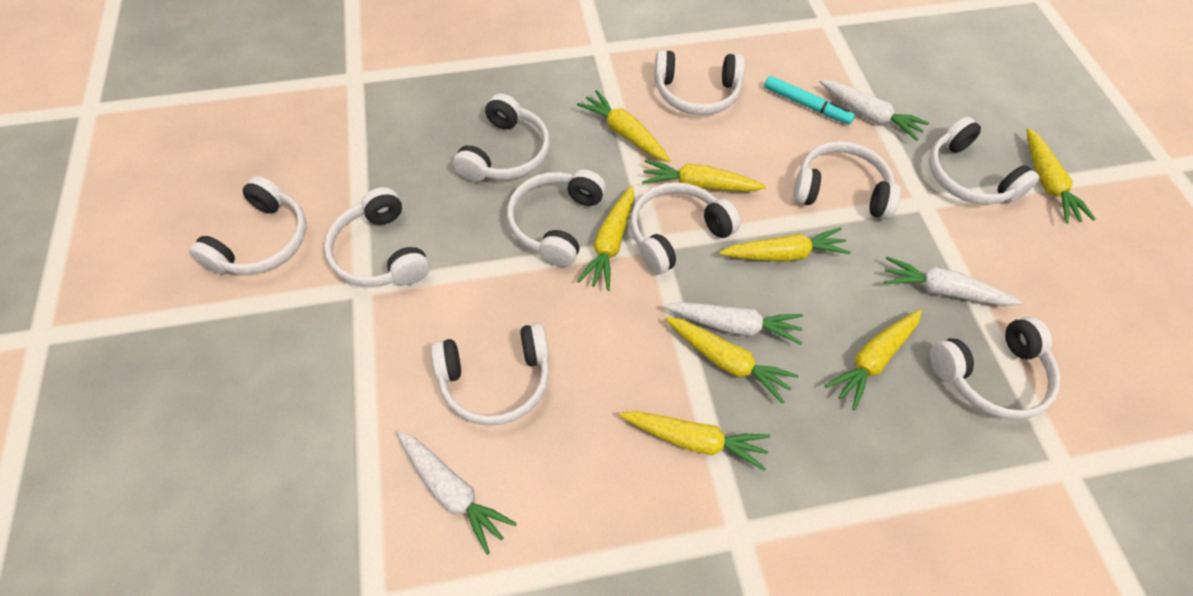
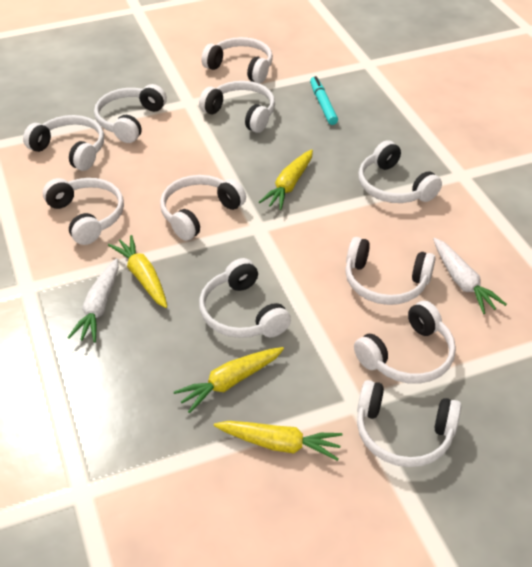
white carrot: [397,431,517,555] [664,302,803,345] [819,80,929,141] [884,257,1022,306] = 4 -> [67,258,119,342] [433,238,507,314] = 2
white headphones: [189,176,306,274] [324,187,430,287] [431,323,549,426] [453,93,550,182] [507,170,606,267] [630,182,741,275] [654,50,745,115] [793,141,901,220] [929,117,1039,205] [930,317,1060,420] = 10 -> [23,115,104,171] [43,178,124,245] [94,84,167,143] [160,175,246,241] [199,81,275,133] [199,258,291,338] [201,37,273,83] [345,237,436,305] [354,301,456,384] [357,380,461,467] [359,140,442,203] = 11
yellow carrot: [577,90,671,162] [577,186,634,291] [619,411,770,471] [642,160,766,192] [665,317,799,404] [719,227,851,262] [825,310,922,410] [1027,128,1096,223] = 8 -> [108,235,167,308] [174,347,284,413] [214,421,343,461] [259,149,313,210] = 4

